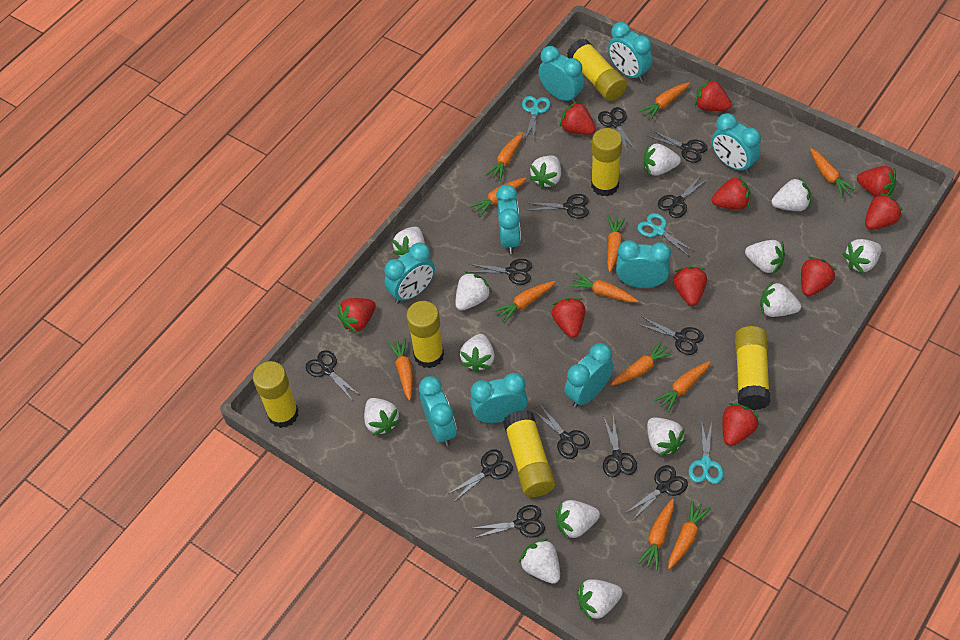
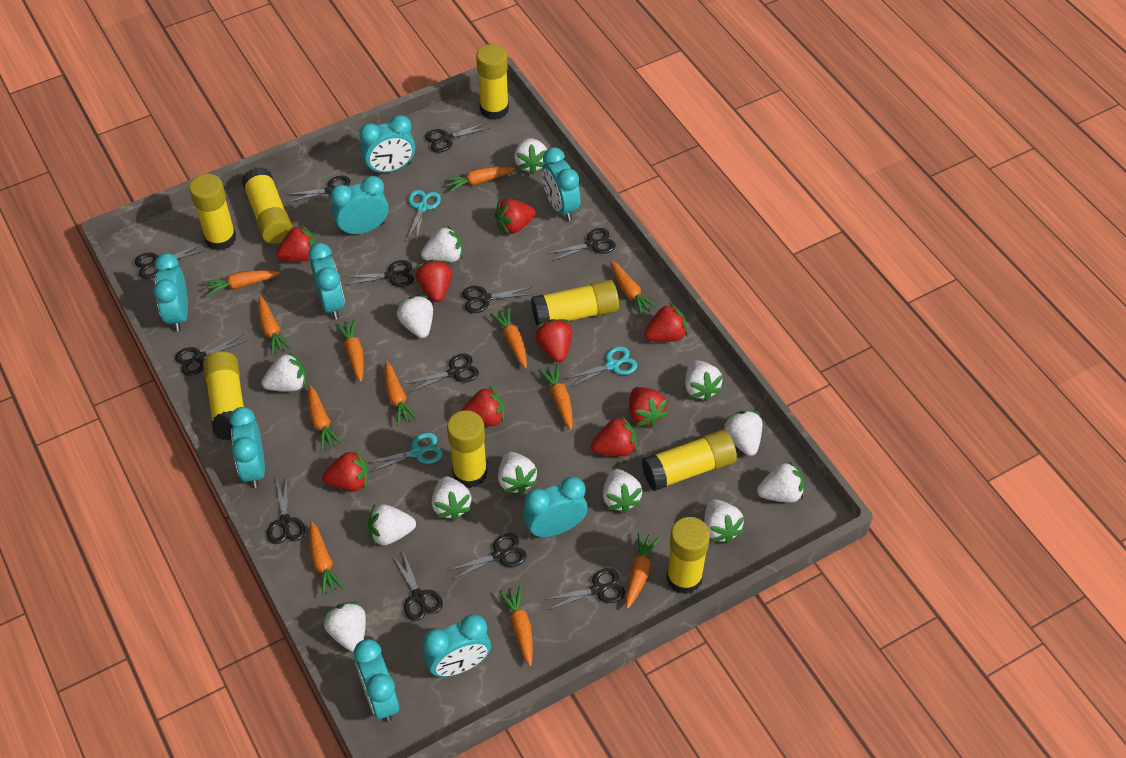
red strawberry: [337,298,376,333] [551,298,586,338] [560,101,596,135] [673,266,707,306] [695,79,731,111] [712,176,750,210] [722,403,759,446] [801,257,836,296] [857,166,896,197] [865,193,902,230] = 10 -> [276,224,316,262] [322,449,369,491] [416,260,452,302] [461,386,504,426] [495,199,536,235] [535,319,572,362] [591,415,637,456] [629,387,668,427] [644,303,688,342] = 9
white strawberry: [364,398,401,436] [392,227,425,257] [455,272,492,311] [460,334,495,373] [519,539,560,584] [529,155,561,189] [556,500,600,539] [577,579,623,621] [644,144,681,176] [647,417,686,456] [745,240,785,274] [760,281,801,317] [771,177,811,211] [843,239,882,274] = 14 -> [262,352,306,391] [323,602,366,652] [368,504,416,547] [397,295,433,338] [421,225,463,263] [432,476,472,521] [498,452,538,495] [514,138,547,174] [603,469,642,513] [685,360,723,402] [704,499,744,544] [723,411,763,456] [757,461,804,503] = 13
yellow glue stick: [253,361,299,428] [406,301,444,368] [503,410,555,497] [567,38,627,101] [591,128,622,196] [735,326,771,410] = 6 -> [189,174,236,251] [203,351,244,440] [242,167,293,244] [447,410,488,488] [476,44,509,120] [531,280,619,328] [642,430,737,491] [666,517,710,594] = 8

